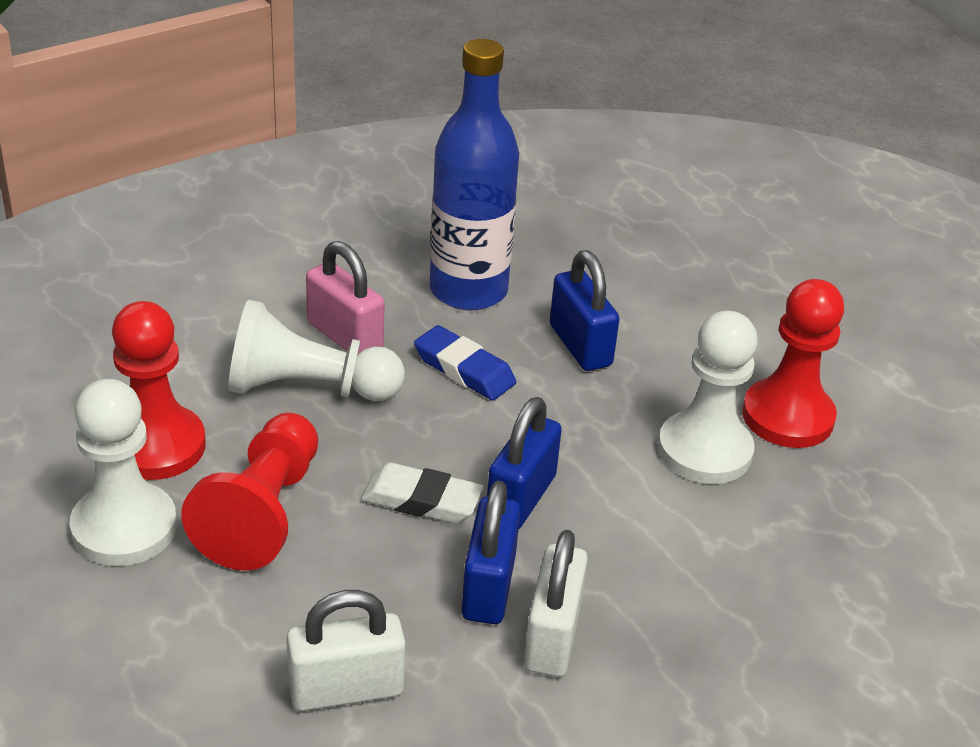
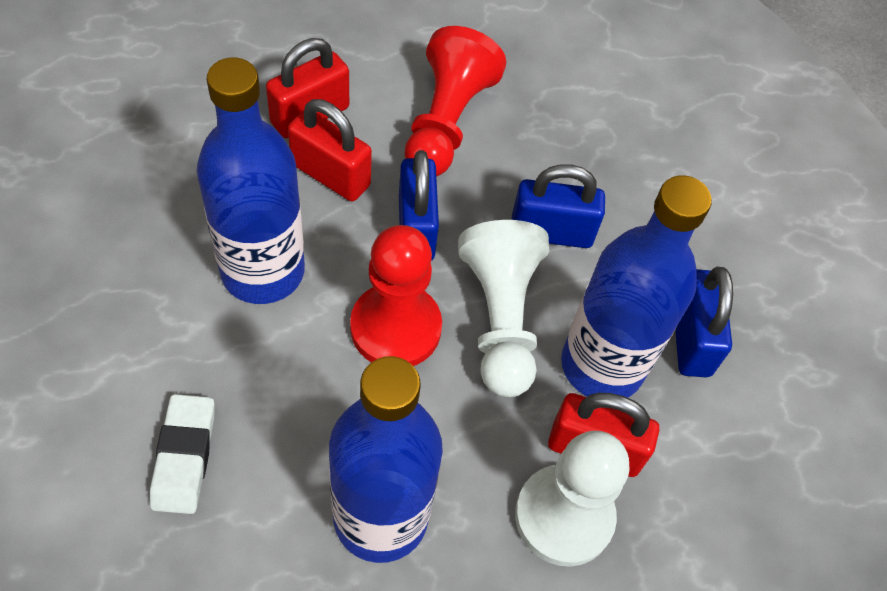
blue bottle: [430,39,519,311] = 1 -> [197,58,305,304] [329,356,443,563] [561,175,712,398] = 3
blue eraser: [414,325,516,400] = 1 -> none = 0
pink padlock: [306,241,384,354] = 1 -> none = 0
red padlock: none = 0 -> [266,38,349,138] [288,99,372,201] [548,393,659,477] = 3
red pawn: [112,301,206,480] [181,413,318,571] [742,279,844,448] = 3 -> [350,225,442,366] [405,26,506,177] = 2
white padlock: [286,590,405,711] [524,530,588,677] = 2 -> none = 0
white pawn: [70,379,177,566] [228,300,405,401] [658,311,758,484] = 3 -> [458,220,549,397] [515,430,630,567] = 2

